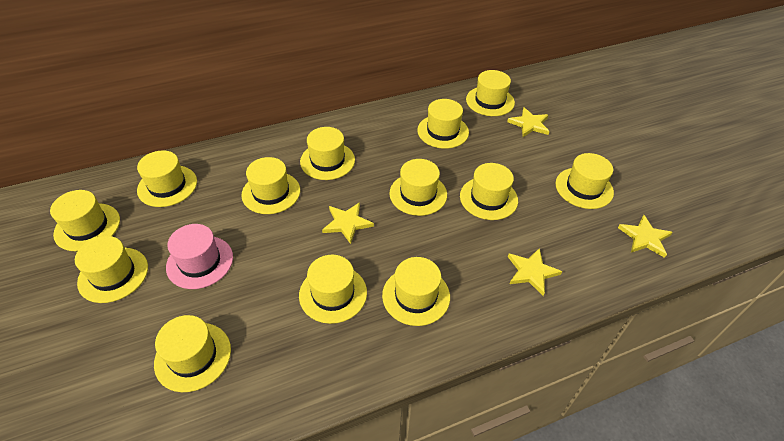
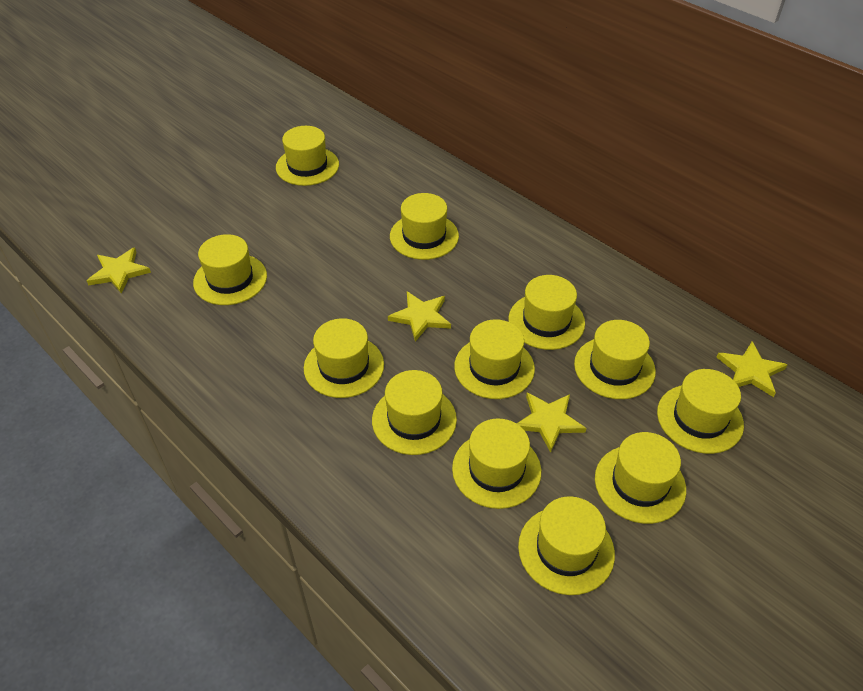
pink hat: [166,224,233,289] = 1 -> none = 0
yellow hat: [50,190,120,252] [75,236,148,303] [137,150,197,207] [154,315,231,392] [242,157,300,214] [299,255,367,324] [300,127,355,180] [382,257,450,326] [389,159,447,216] [417,99,469,149] [460,163,518,220] [466,70,515,116] [555,153,614,209] = 13 -> [193,234,267,305] [276,126,339,186] [304,318,384,398] [372,370,457,455] [390,193,459,260] [452,418,541,509] [454,319,535,399] [508,275,585,350] [518,496,615,595] [574,320,656,399] [595,432,686,524] [657,369,744,454] = 12

